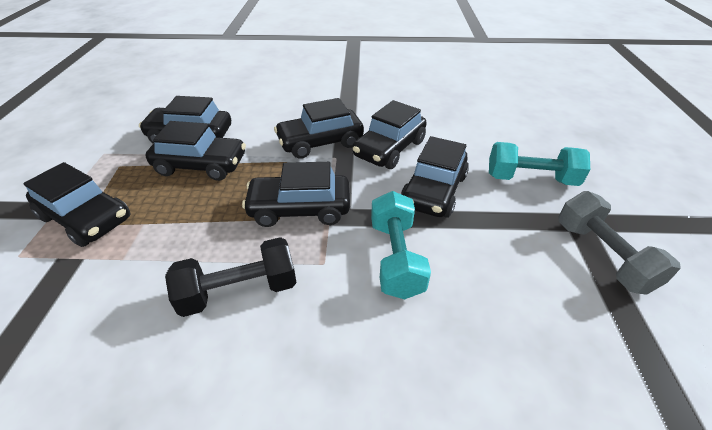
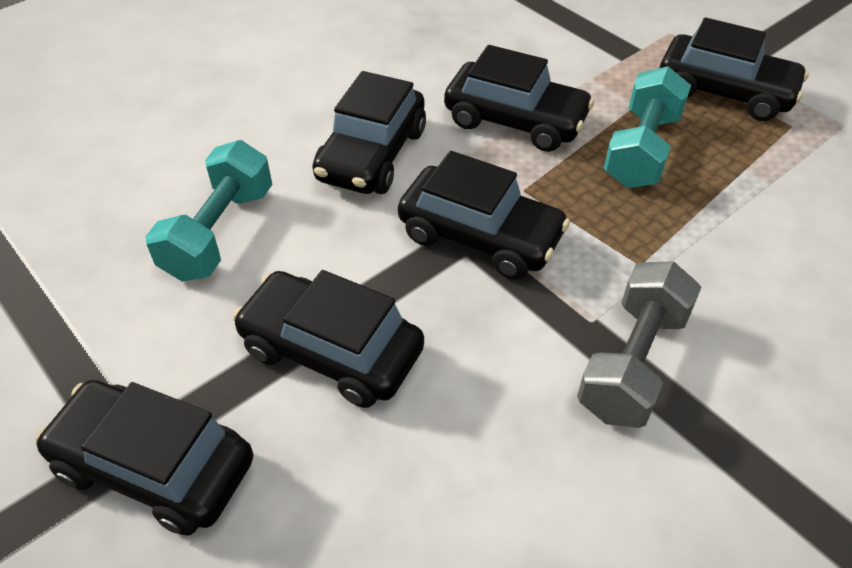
black car: [23,162,131,247] [139,96,231,144] [145,121,246,181] [242,162,350,227] [274,98,364,159] [353,100,427,169] [401,136,469,218] = 7 -> [35,380,253,536] [232,270,424,408] [312,71,426,194] [398,151,570,279] [444,45,594,152] [660,18,809,121] = 6
black dumbbell: [165,237,297,317] = 1 -> none = 0

